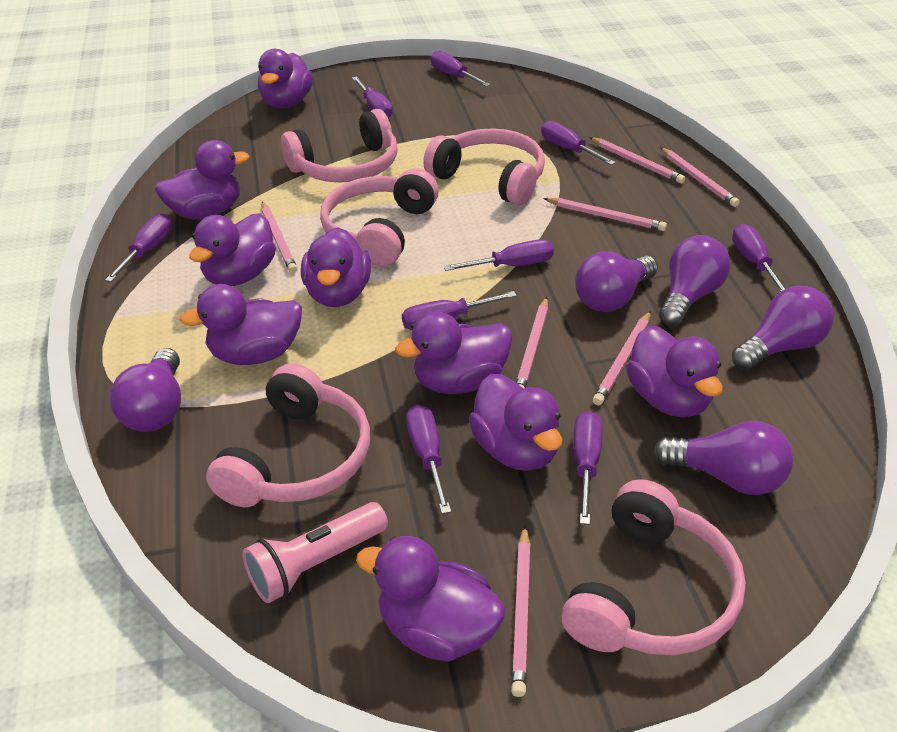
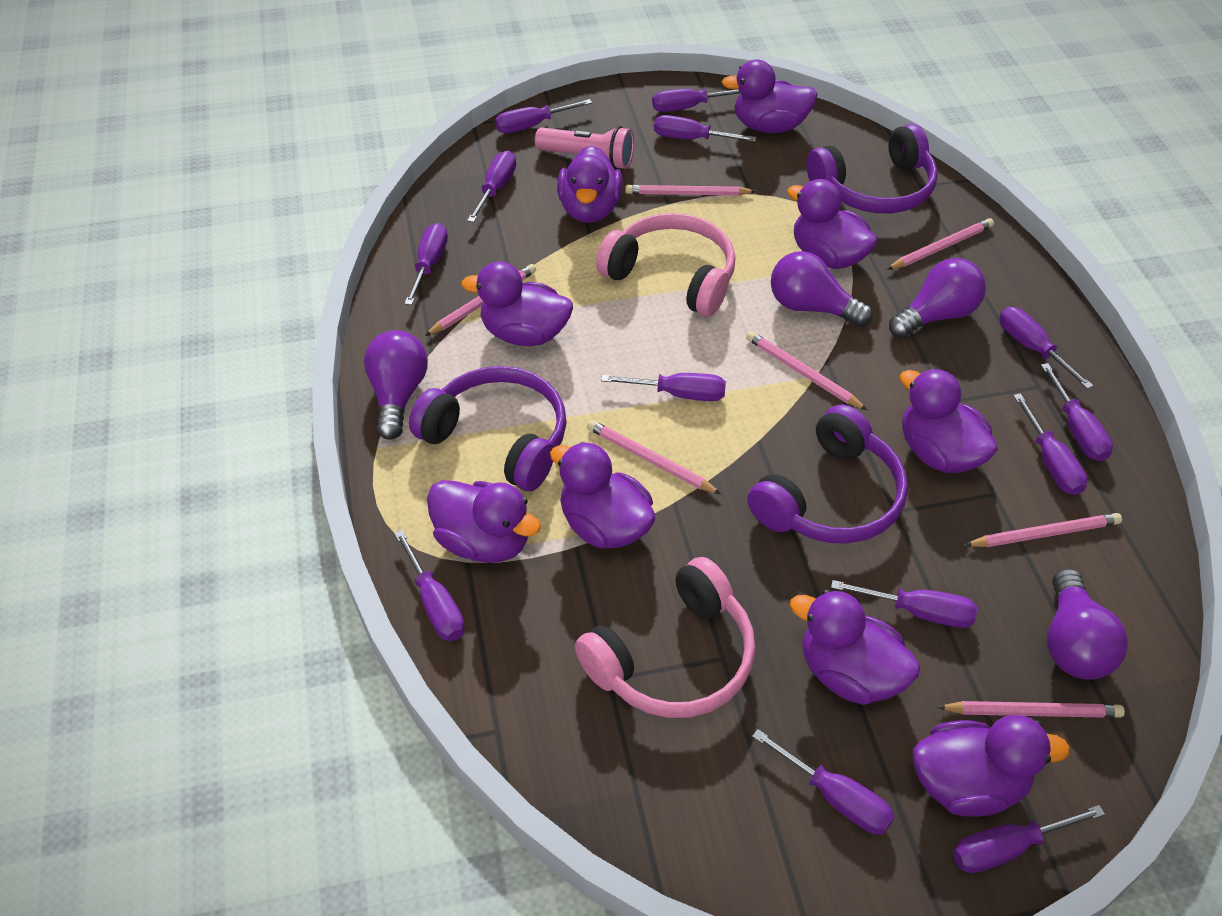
pink headphones: [206,363,370,507] [281,109,397,183] [320,168,439,267] [423,128,545,206] [561,479,746,655] = 5 -> [575,557,756,718] [596,213,735,316] = 2
purple headphones: none = 0 -> [409,366,567,491] [747,405,908,544] [806,124,938,213] = 3
purple light bulb: [110,348,181,432] [575,251,658,312] [654,421,793,495] [659,235,730,326] [732,286,834,370] = 5 -> [364,330,428,440] [771,251,873,327] [889,258,986,338] [1047,568,1128,680] = 4
purple screwdriver: [105,214,172,282] [352,77,393,118] [402,291,517,330] [406,404,451,514] [431,51,491,87] [444,239,554,271] [541,121,616,165] [574,411,602,525] [732,224,786,292] = 9 -> [394,530,465,641] [404,223,448,305] [467,151,516,222] [495,99,592,133] [601,373,726,401] [652,89,740,112] [654,115,756,142] [752,729,895,835] [831,580,977,628] [953,805,1105,873] [999,307,1094,389] [1013,393,1087,495] [1041,363,1113,461] = 13

